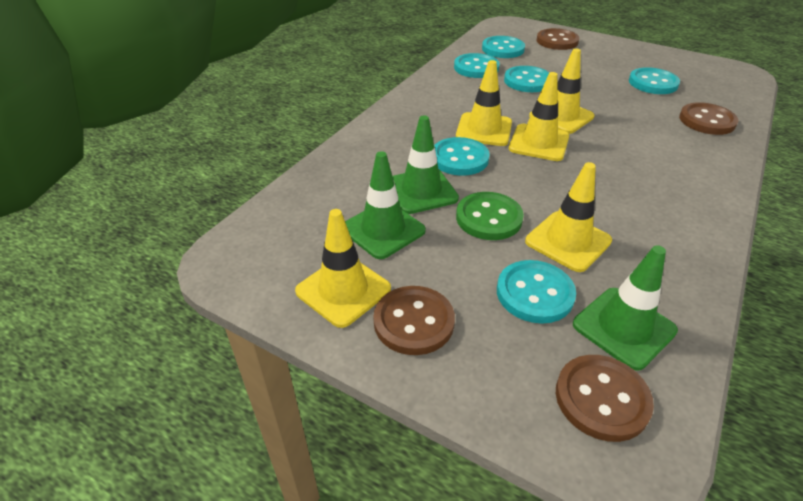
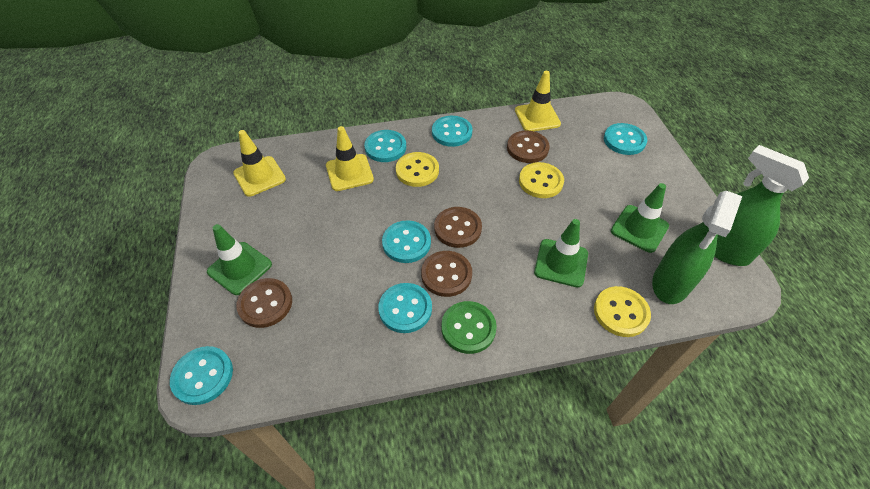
green spray bottle: none = 0 -> [652,191,742,304] [714,145,809,266] = 2
yellow button: none = 0 -> [396,152,439,187] [519,162,564,198] [594,286,651,337] = 3
yellow traffic cone: [295,209,391,328] [456,60,512,146] [509,72,569,161] [525,162,612,272] [529,48,595,134] = 5 -> [233,130,286,197] [326,126,374,191] [515,71,561,131] = 3

